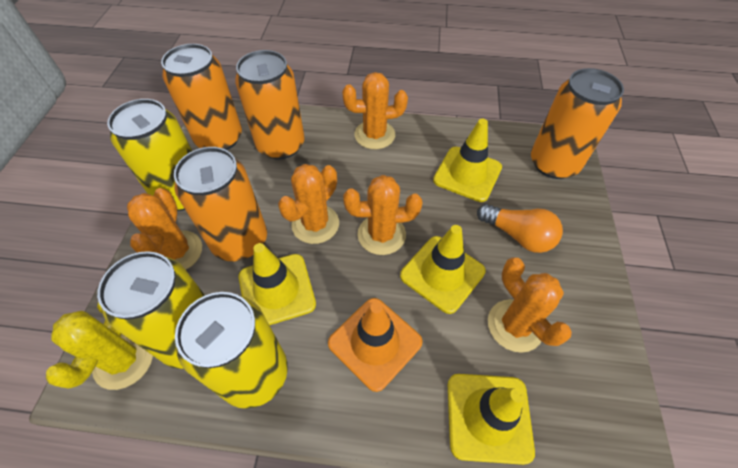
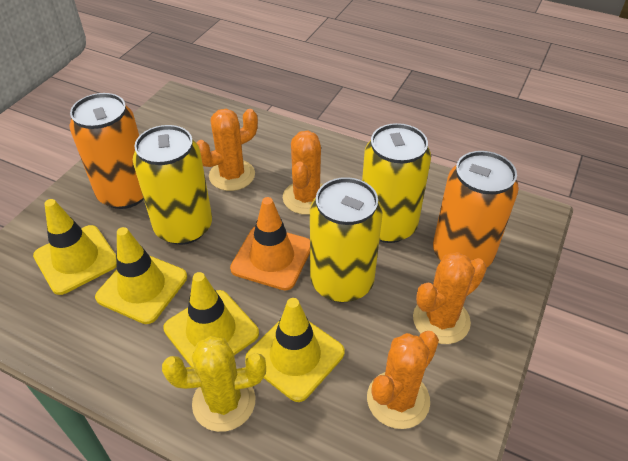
orange cactus: [127,188,202,270] [278,164,339,244] [342,72,408,149] [343,175,423,255] [488,258,572,353] = 5 -> [197,109,258,191] [283,131,323,215] [367,331,439,429] [413,252,487,344] = 4
orange can: [161,44,242,150] [174,147,267,261] [235,50,305,160] [531,68,624,179] = 4 -> [69,93,144,209] [433,151,519,268] = 2
orange light bulb: [477,204,563,253] = 1 -> none = 0

